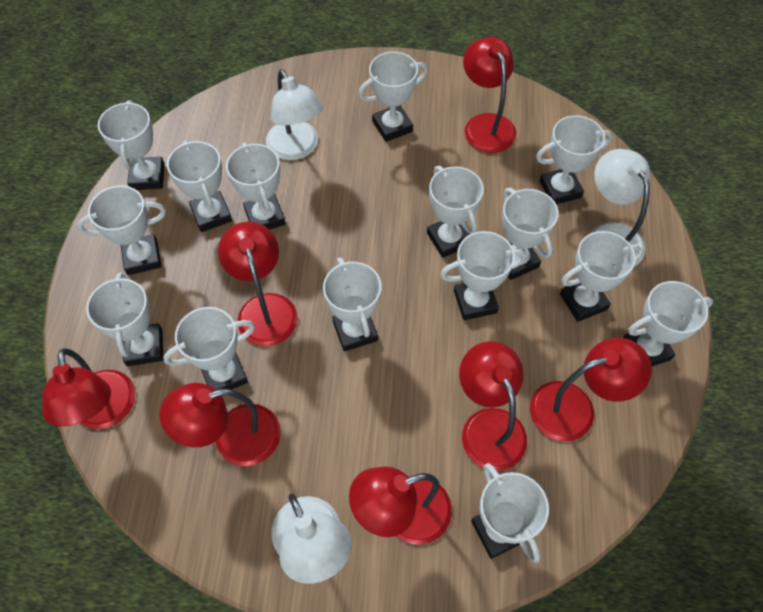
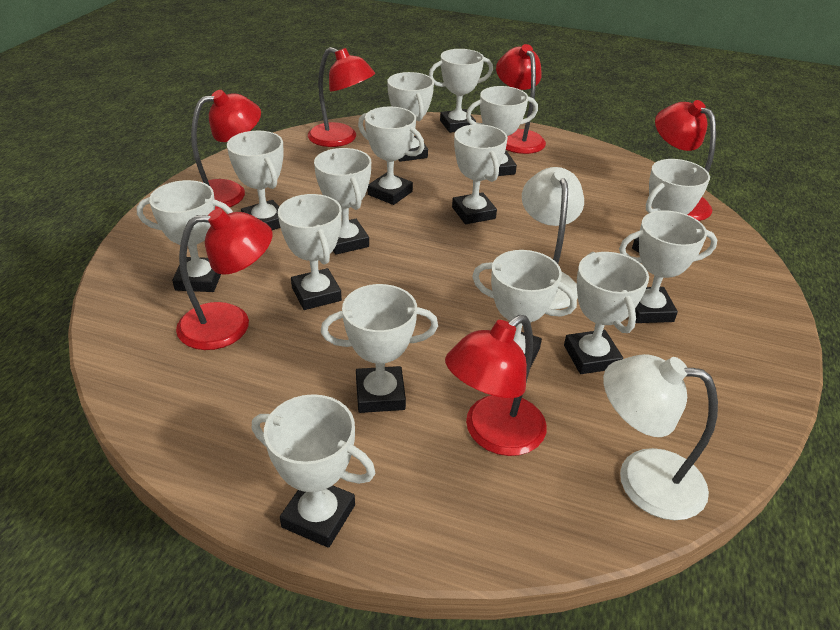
red lamp: [42,348,135,429] [159,383,281,466] [218,221,298,346] [349,467,452,544] [459,341,527,471] [463,37,516,153] [530,338,652,441] = 7 -> [176,208,272,350] [191,90,261,209] [308,47,375,147] [445,315,547,456] [496,44,546,154] [655,100,716,221] = 6
white lamp: [266,69,323,160] [272,494,352,584] [590,149,650,266] = 3 -> [522,167,584,310] [603,354,718,520] = 2

